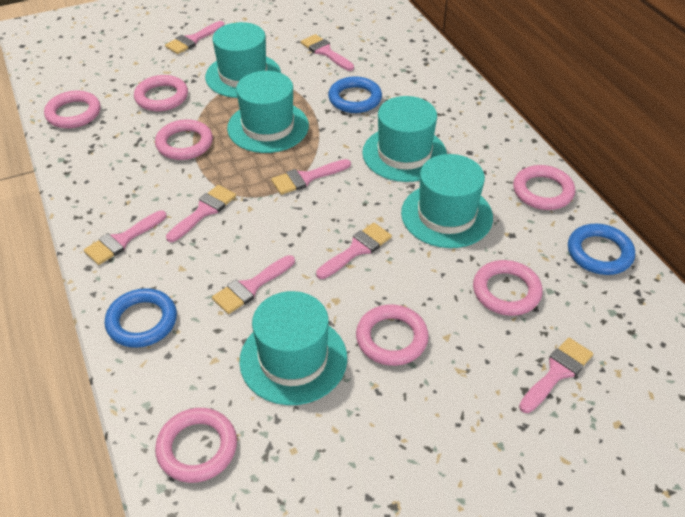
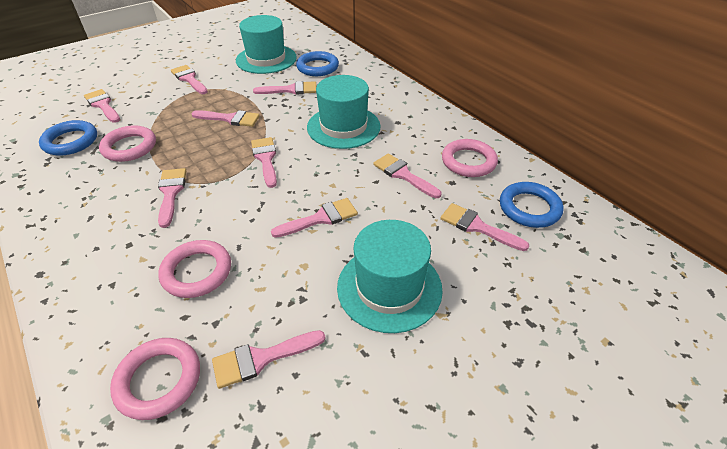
pink brush: [84,210,166,265] [165,21,224,54] [166,185,236,242] [212,255,295,314] [271,159,351,195] [301,34,354,71] [316,223,392,279] [519,338,593,413] = 8 -> [84,89,120,123] [158,168,186,228] [171,65,208,94] [191,110,260,127] [212,330,326,389] [251,137,277,188] [253,81,317,95] [271,198,358,238] [373,153,441,198] [440,203,530,251] = 10
pink ring: [44,91,101,128] [134,75,188,111] [155,119,213,160] [155,408,237,483] [356,305,429,366] [473,260,543,316] [513,165,575,210] = 7 -> [99,125,156,162] [110,338,200,420] [158,240,231,298] [442,139,498,177] = 4
turquoise hat: [205,22,281,98] [227,71,309,153] [239,291,347,405] [362,96,447,182] [401,154,493,248] = 5 -> [236,15,297,74] [307,75,381,149] [337,220,443,333] = 3

